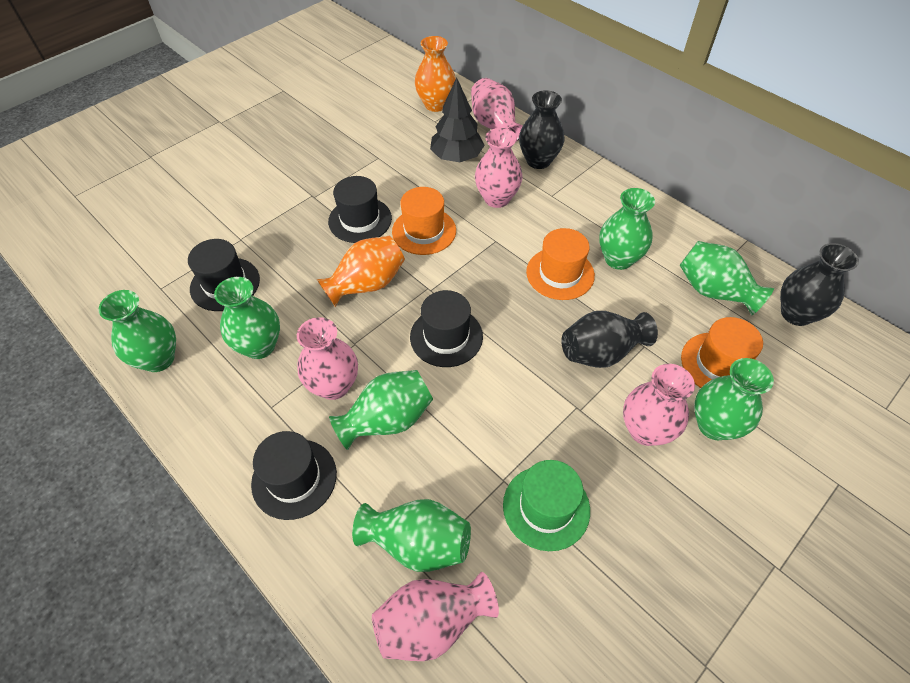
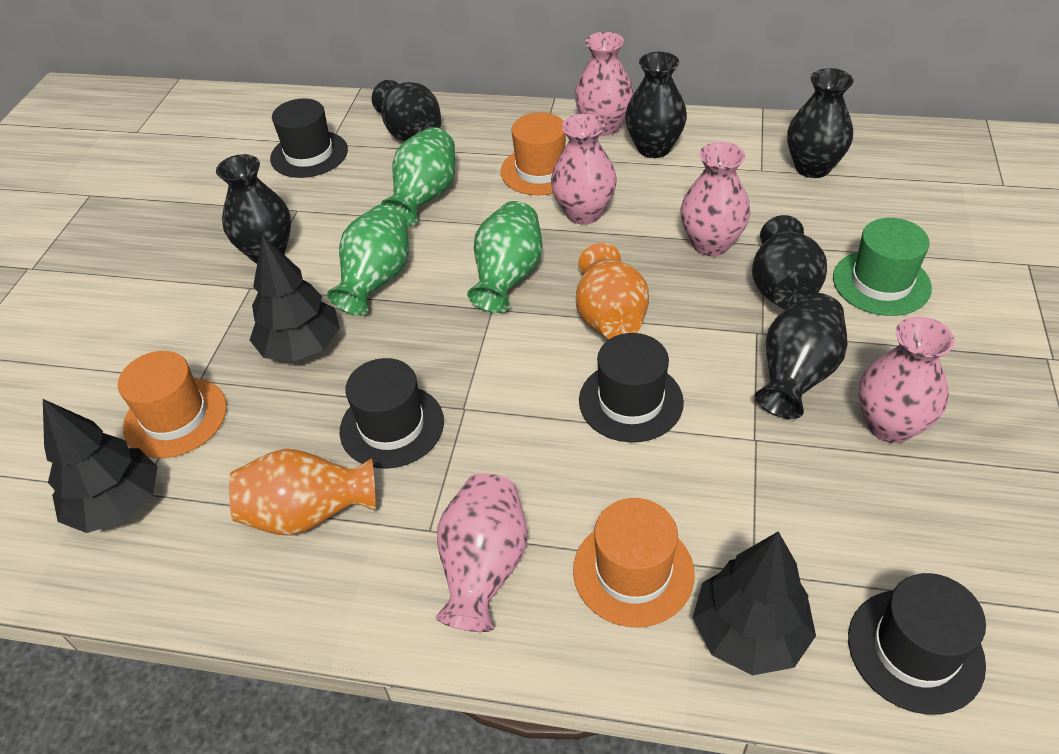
black tree: [430,78,485,162] = 1 -> [43,399,158,533] [250,235,340,362] [693,531,816,676] = 3
black vase: [519,90,564,169] [561,311,658,368] [780,243,859,326] = 3 -> [216,154,291,263] [372,80,441,141] [625,52,687,158] [752,215,827,310] [755,293,848,419] [787,68,854,178] = 6
green vase: [98,290,176,372] [214,277,280,359] [329,370,433,450] [352,499,471,572] [599,188,655,270] [680,241,774,315] [694,358,774,440] = 7 -> [327,205,408,316] [381,127,455,226] [467,201,543,313] = 3

